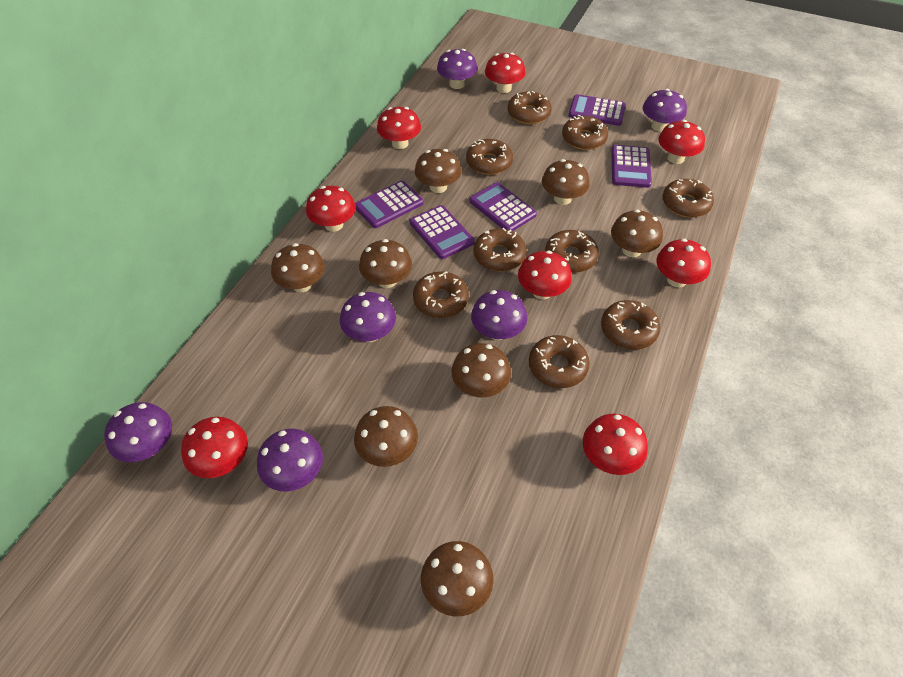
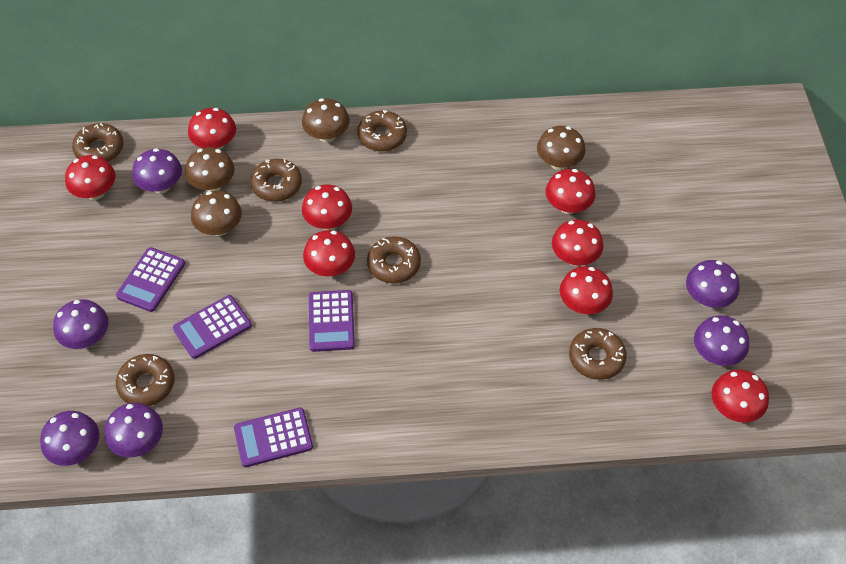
brown donut: [413,271,469,318] [466,139,513,175] [473,228,527,271] [508,91,552,124] [529,335,590,388] [545,230,599,273] [562,115,608,150] [601,300,660,350] [663,179,714,218] = 9 -> [72,123,124,162] [116,354,175,406] [250,159,302,202] [357,110,407,152] [367,236,421,283] [569,328,627,380] = 6
brown mushroom: [271,243,325,292] [354,406,418,467] [359,239,412,288] [415,149,462,193] [421,541,494,617] [451,343,511,397] [542,159,590,205] [611,209,663,257] = 8 -> [185,147,235,191] [191,190,242,236] [302,98,350,143] [537,126,586,170] = 4
purple calculator: [355,181,424,228] [410,205,475,259] [470,182,537,231] [569,94,626,126] [611,145,652,188] = 5 -> [116,247,185,312] [173,295,252,359] [234,408,313,467] [309,290,355,352] = 4

